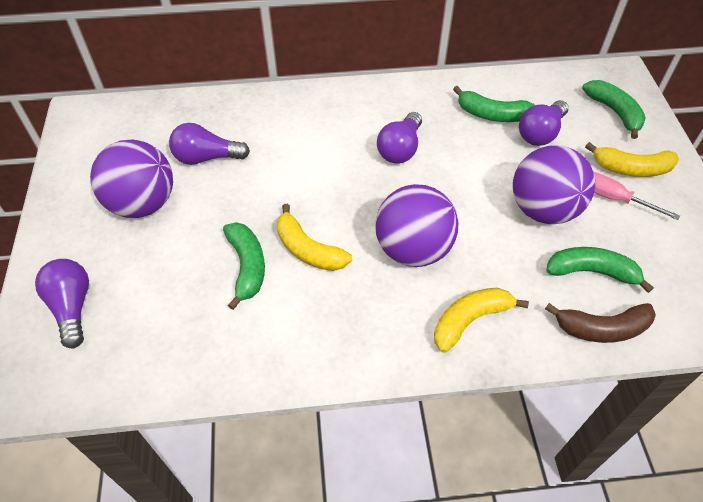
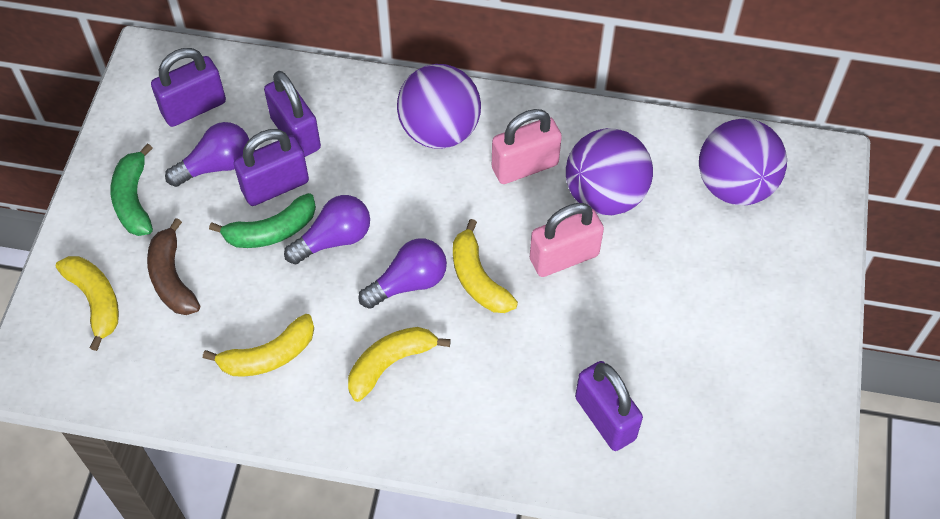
green banana: [223,222,265,310] [453,86,535,122] [546,247,654,293] [582,80,646,139] = 4 -> [111,143,153,236] [209,193,316,248] = 2
pink padlock: none = 0 -> [492,109,562,184] [530,203,604,277] = 2
pink screwdriver: [594,172,680,220] = 1 -> none = 0
purple light bulb: [35,259,89,348] [169,123,250,165] [377,112,422,164] [519,100,569,146] = 4 -> [165,122,249,187] [284,195,370,264] [359,238,447,309] = 3
purple padlock: none = 0 -> [151,48,226,127] [234,129,309,206] [264,71,321,157] [575,361,643,451] = 4
yellow banana: [277,204,352,271] [434,288,529,353] [585,142,679,177] = 3 -> [56,256,119,351] [203,314,314,376] [348,327,451,402] [453,219,518,313] = 4

